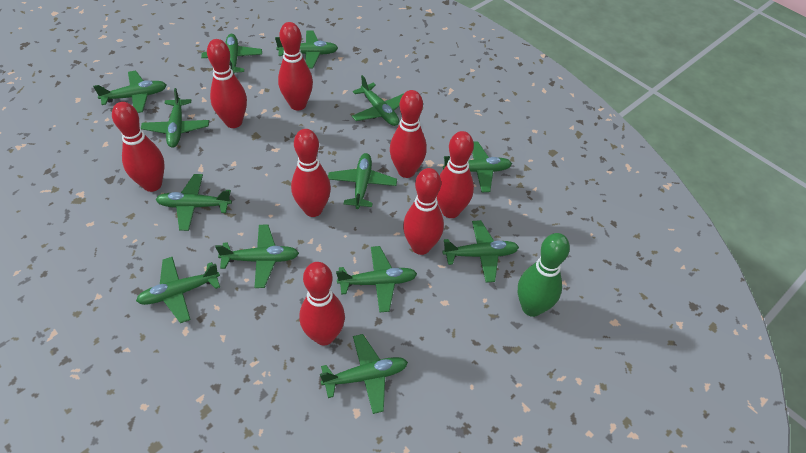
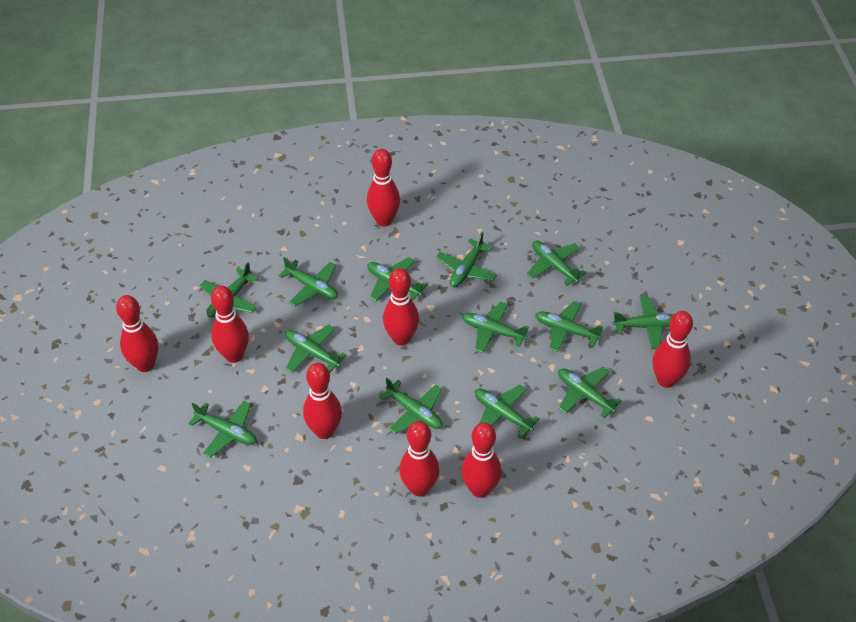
green bowling pin: [518,233,570,317] = 1 -> none = 0

